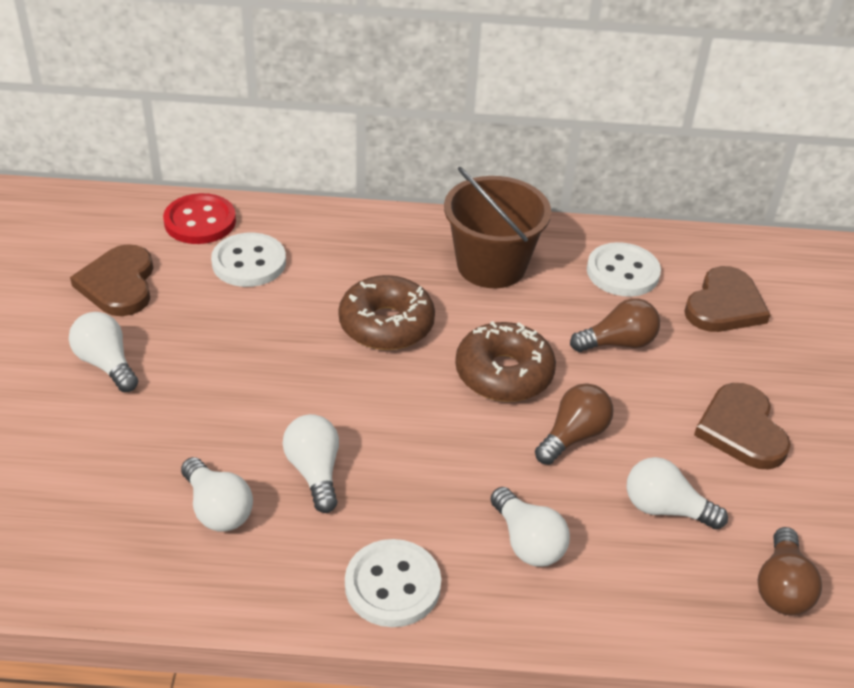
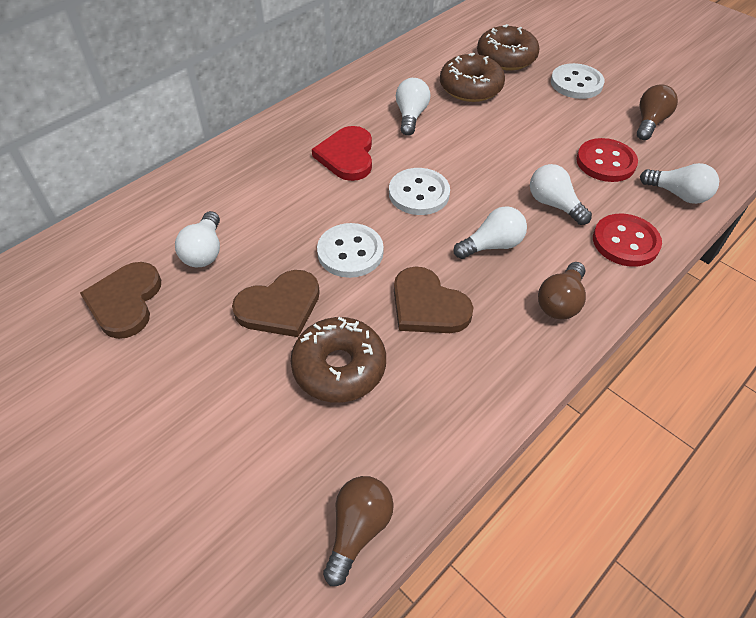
brown bucket: [444,167,551,288] = 1 -> none = 0
brown donut: [338,275,435,350] [455,321,556,402] = 2 -> [291,317,386,403] [440,52,505,102] [477,24,540,70] = 3
red button: [163,193,236,244] = 1 -> [576,138,638,182] [593,214,662,267] = 2
red heart: none = 0 -> [312,126,372,181] = 1

